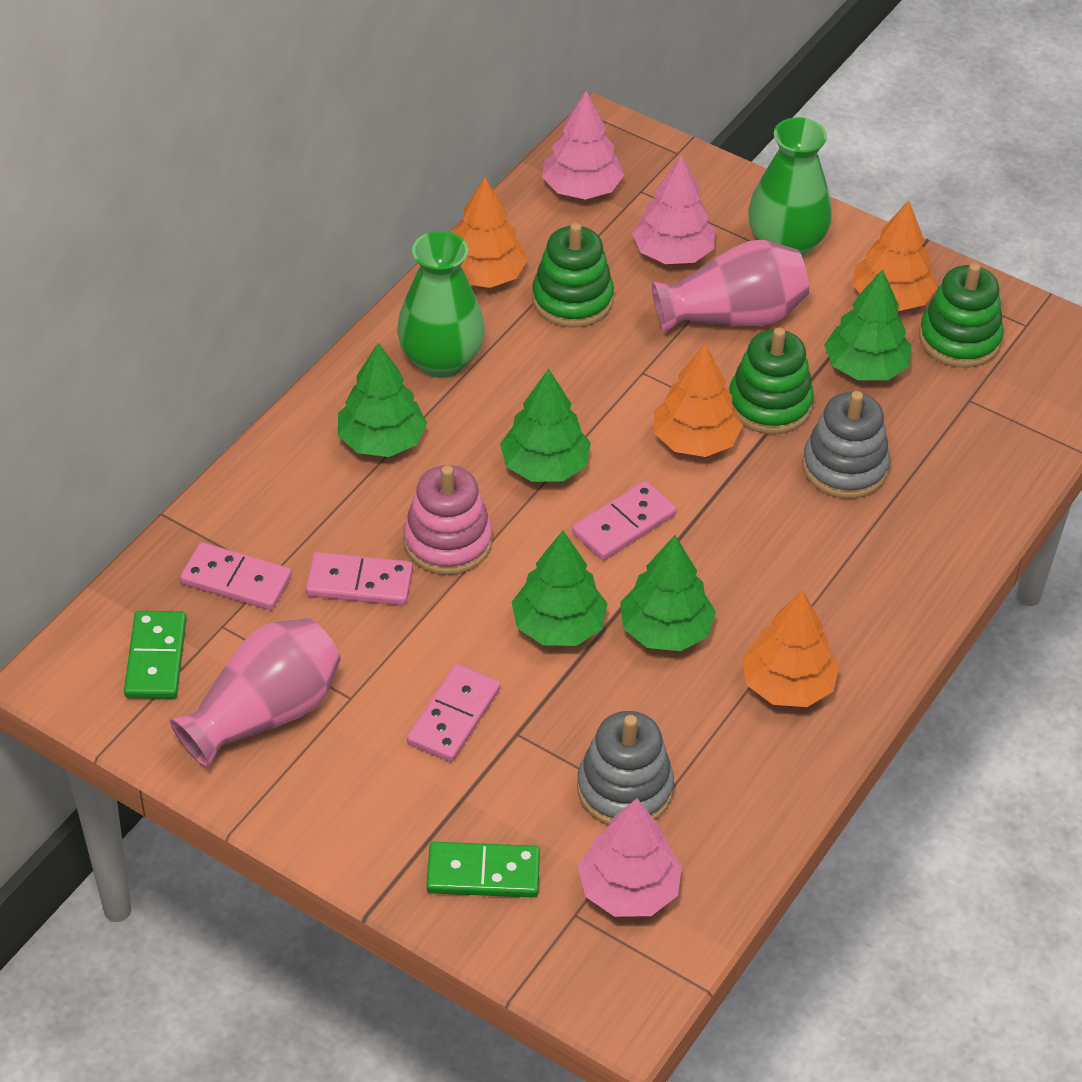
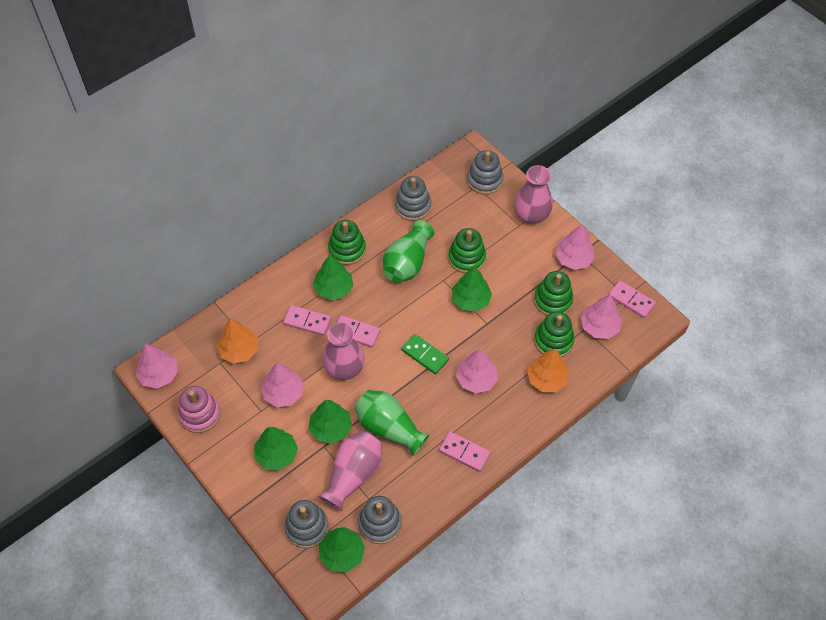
green domino: [124,611,187,699] [426,842,540,898] = 2 -> [402,334,449,374] = 1
green stacking toy: [532,223,614,328] [729,327,814,434] [919,263,1004,368] = 3 -> [328,220,366,265] [448,228,486,273] [534,271,573,316] [534,312,574,357] = 4
grey stacking toy: [577,711,674,825] [802,391,890,499] = 2 -> [285,500,329,548] [358,496,402,544] [395,176,431,221] [467,150,503,195] = 4
orange tree: [453,177,528,288] [654,343,743,457] [741,590,839,707] [852,200,938,311] = 4 -> [217,319,258,364] [527,349,569,392] = 2
pink tree: [542,90,624,199] [578,798,682,917] [632,155,715,264] = 3 -> [135,344,178,389] [261,363,304,407] [456,349,498,393] [555,224,595,270] [581,295,622,339] = 5
pink vase: [170,618,341,769] [652,240,809,333] = 2 -> [319,431,381,511] [322,322,365,380] [514,165,553,225] = 3

